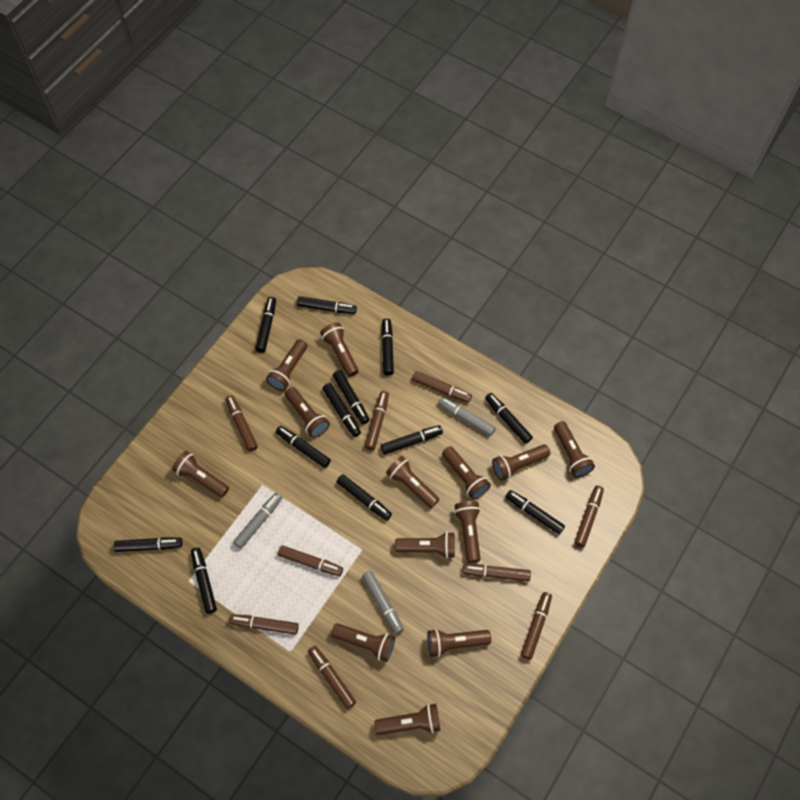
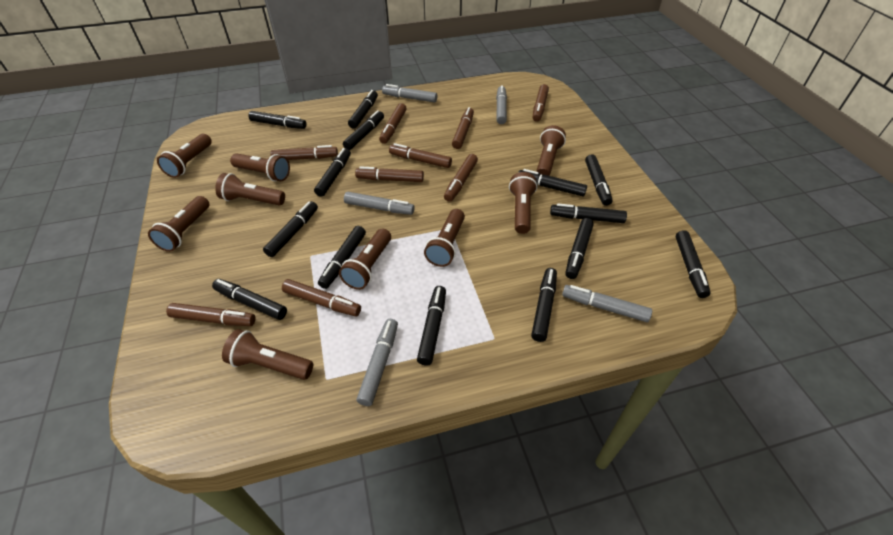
black marker: [114,537,182,552] [191,547,217,614] [255,297,276,353] [276,426,331,468] [297,296,357,314] [322,383,361,437] [333,370,369,424] [337,474,392,521] [381,318,394,376] [381,425,443,454] [485,393,533,444] [505,490,565,535] = 12 -> [212,279,287,320] [248,111,307,129] [263,201,318,257] [314,148,351,197] [318,226,366,289] [343,110,384,150] [348,90,378,129] [417,286,446,366] [518,169,587,196] [531,268,557,342] [550,203,627,223] [565,218,594,279] [585,154,612,206] [676,230,711,298] = 14
brown flashlight: [172,451,229,497] [266,339,307,391] [285,387,330,438] [320,322,359,377] [331,623,395,662] [374,704,440,735] [386,456,440,508] [395,532,455,559] [427,629,491,657] [442,446,491,500] [454,501,480,563] [492,444,550,481] [554,421,595,478] = 13 -> [148,196,209,252] [157,134,212,178] [215,173,285,206] [222,329,313,380] [230,153,290,181] [339,228,391,290] [424,209,465,267] [509,172,537,234] [536,125,566,176] = 9
grey marker: [233,492,282,549] [362,571,404,634] [438,397,496,436] = 3 -> [344,192,415,215] [357,319,398,406] [382,84,437,103] [496,85,507,124] [562,285,652,322] = 5

